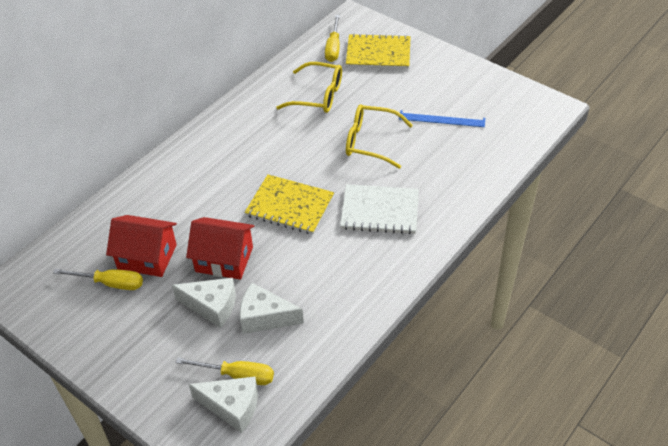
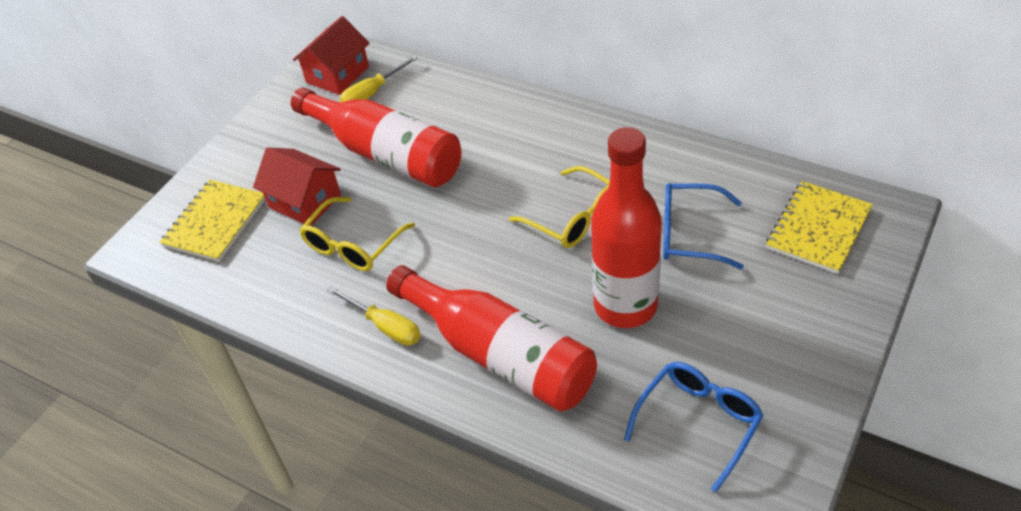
blue glasses: none = 0 -> [624,362,764,492] [663,183,744,269] = 2
blue ruler: [399,110,485,127] = 1 -> none = 0
red bottle: none = 0 -> [291,88,461,187] [386,265,597,411] [591,127,662,328] = 3
white cheese: [172,278,236,328] [189,377,258,433] [240,283,304,334] = 3 -> none = 0
white notebook: [340,184,419,234] = 1 -> none = 0
yellow screwdriver: [53,269,143,290] [175,357,274,385] [325,15,340,62] = 3 -> [327,286,421,346] [340,56,418,102] = 2

